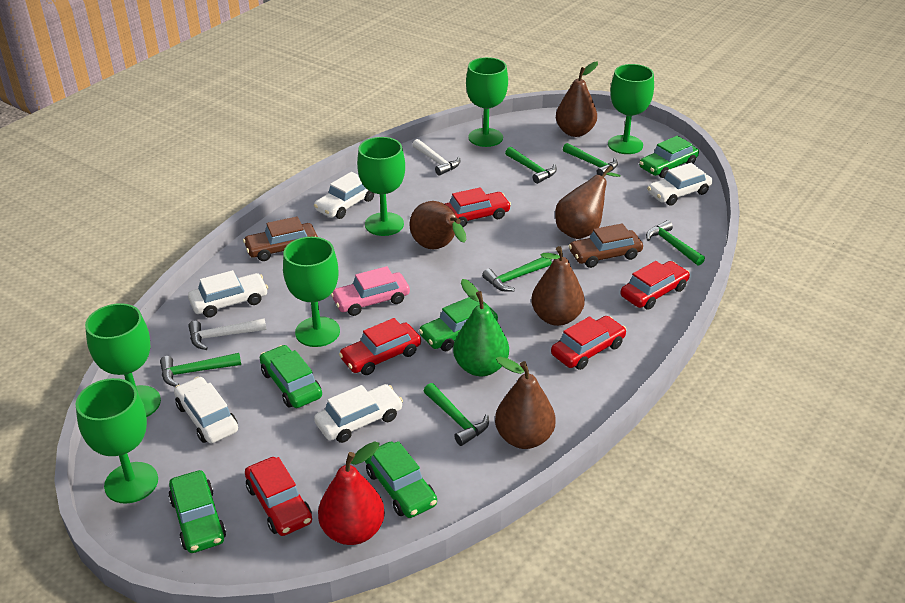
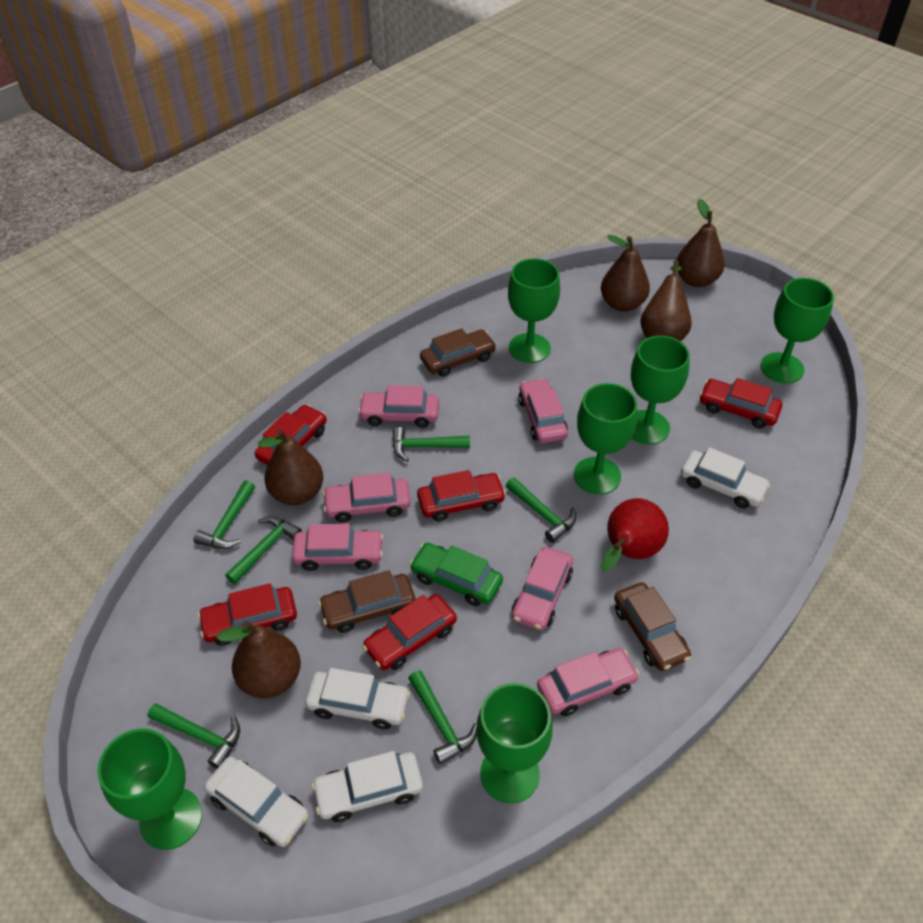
brown car: [243,216,318,261] [569,223,643,268] = 2 -> [318,570,416,633] [420,328,496,377] [614,582,691,671] = 3
green car: [168,470,226,553] [260,345,322,408] [365,441,437,518] [419,297,498,351] [639,136,699,178] = 5 -> [410,543,503,606] = 1
green pear: [453,279,509,376] = 1 -> none = 0
pink car: [331,266,410,316] = 1 -> [292,524,383,571] [322,472,411,523] [358,385,439,428] [512,547,573,631] [518,378,568,443] [537,648,639,717] = 6
white car: [174,377,238,443] [188,270,268,318] [314,172,374,219] [314,384,403,443] [647,163,713,206] = 5 -> [204,756,308,847] [305,668,410,730] [311,751,423,822] [681,447,770,508] = 4
white hammer: [188,318,267,350] [413,139,460,176] = 2 -> none = 0

